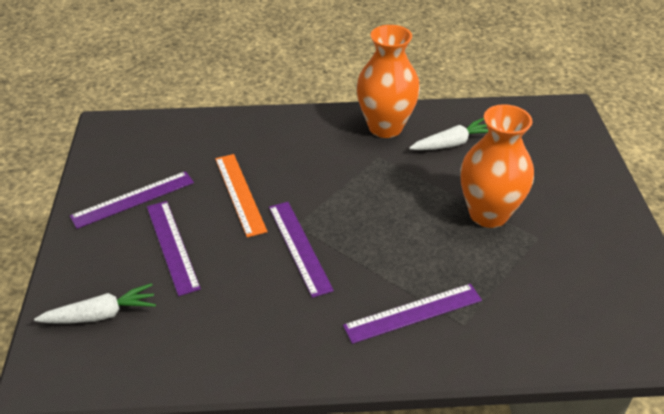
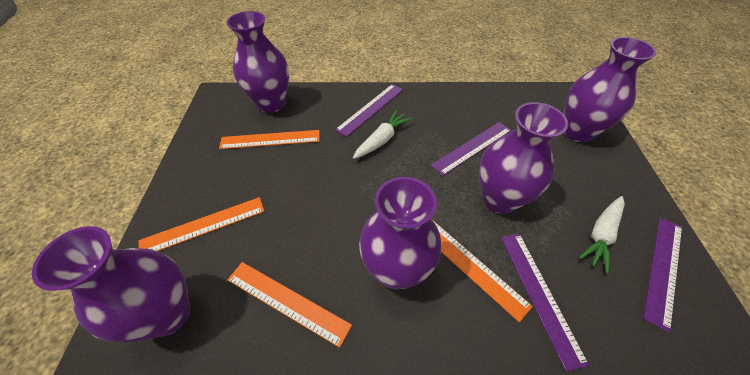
orange ruler: [215,154,268,237] = 1 -> [138,197,265,251] [219,130,319,149] [227,262,352,348] [433,221,533,322] = 4
orange vase: [356,25,420,138] [460,104,534,228] = 2 -> none = 0
purple vase: none = 0 -> [32,226,190,343] [227,11,289,113] [359,177,441,290] [479,102,568,214] [564,37,656,142] = 5

